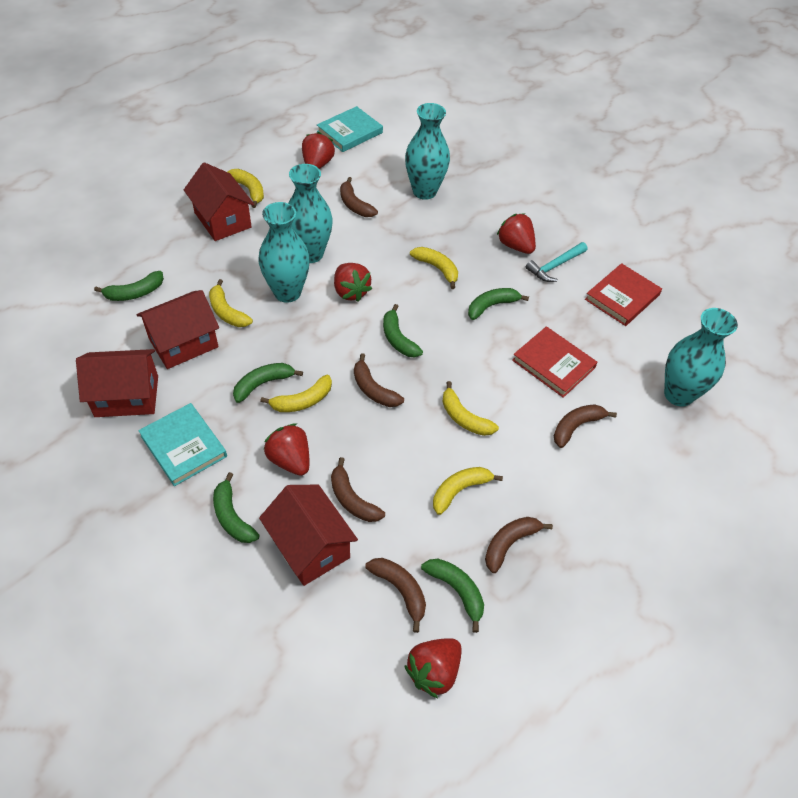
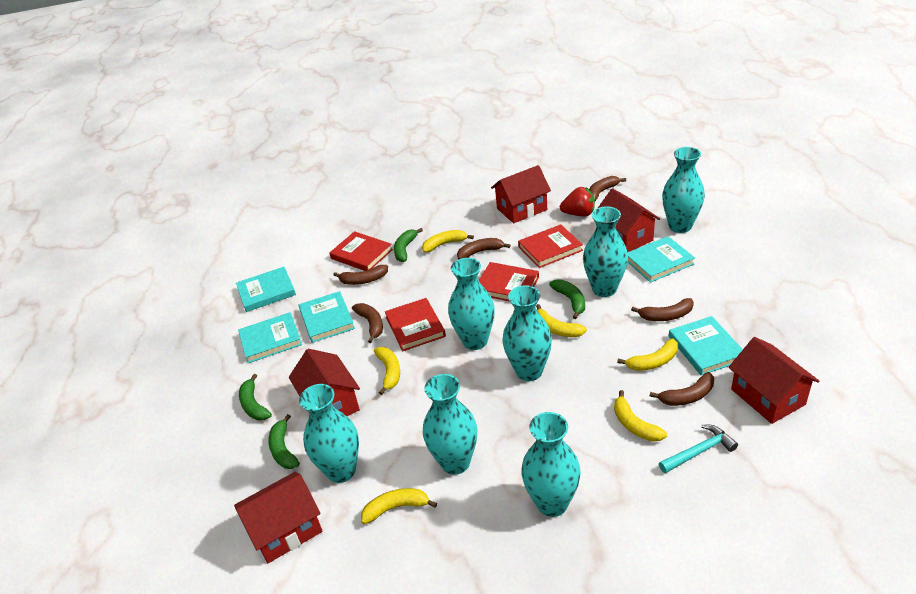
green banana: [94,271,164,301] [213,472,259,543] [233,363,303,403] [383,304,423,357] [421,559,484,633] [468,288,529,320] = 6 -> [239,374,272,421] [268,414,300,469] [394,228,423,262] [549,279,585,319] = 4
red book: [512,326,597,398] [585,263,662,326] = 2 -> [329,231,393,271] [385,298,446,351] [479,262,539,301] [518,224,583,268] = 4
red house: [76,349,158,417] [136,290,219,369] [184,162,254,241] [259,485,358,586] = 4 -> [234,472,322,563] [289,349,360,416] [491,165,551,223] [598,188,660,252] [729,337,819,424] = 5
red strawberry: [264,423,309,476] [302,132,335,169] [334,263,372,302] [405,638,462,698] [497,213,536,254] = 5 -> [560,187,595,217] = 1
turquoise book: [138,403,227,486] [317,106,383,152] = 2 -> [236,267,296,312] [238,312,302,363] [299,291,355,343] [627,236,695,283] [669,316,743,375] = 5
turquoise vase: [258,202,310,303] [288,164,333,263] [405,103,450,200] [664,308,738,406] = 4 -> [299,384,359,483] [423,374,477,475] [448,258,495,350] [502,285,552,381] [521,412,581,517] [583,206,628,297] [662,147,705,233] = 7

